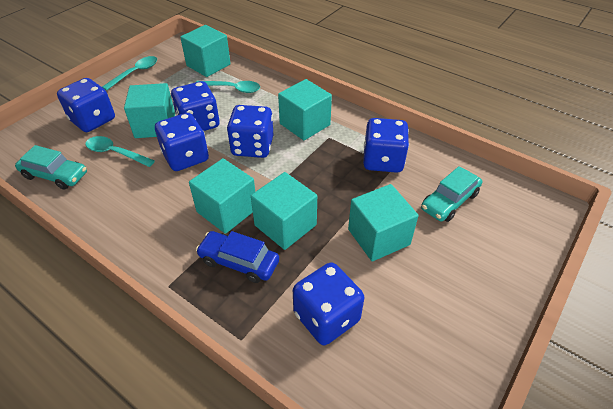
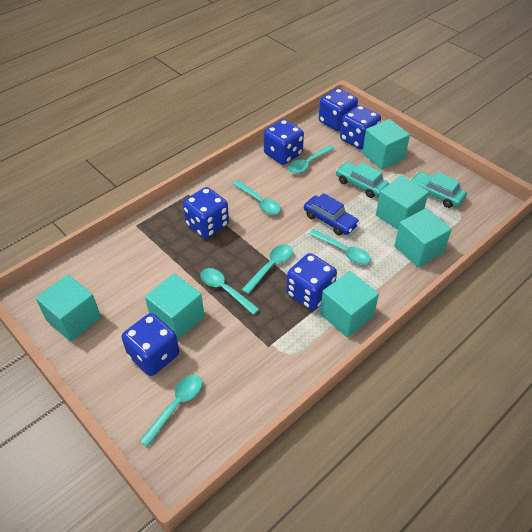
turquoise spoon: [85,136,155,167] [102,56,157,91] [196,81,260,93] = 3 -> [140,375,202,447] [200,268,259,315] [233,180,281,215] [241,244,292,294] [288,145,335,174] [309,229,371,264] = 6

